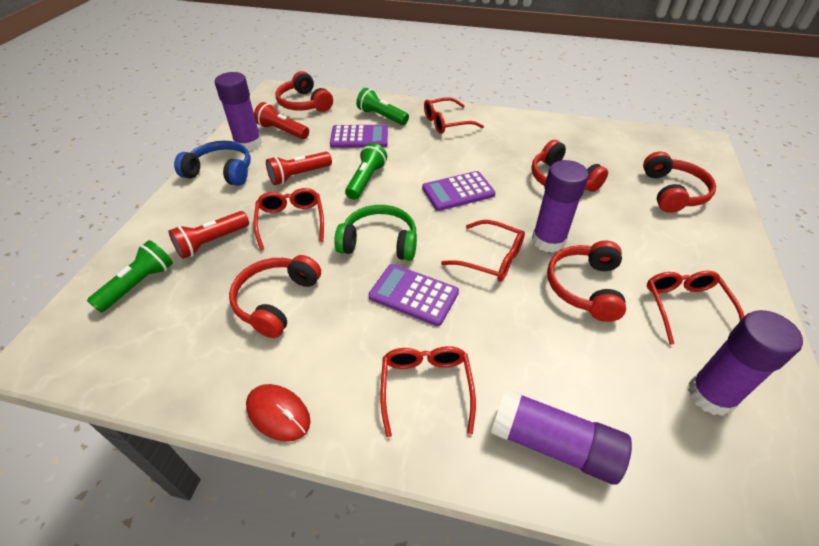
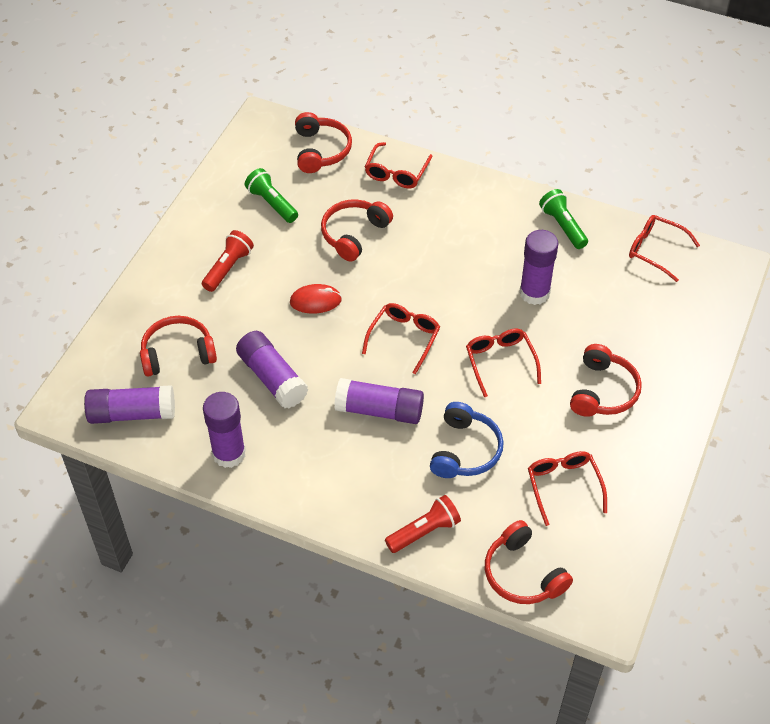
green flashlight: [87,240,173,312] [345,143,387,200] [356,88,409,125] = 3 -> [245,168,298,223] [539,189,588,249] = 2
green headphones: [334,205,417,261] = 1 -> none = 0
purple calculator: [330,125,388,148] [369,264,459,326] [422,171,496,211] = 3 -> none = 0
purple glue stick: [215,72,262,151] [491,388,632,485] [532,160,589,253] [688,310,803,416] = 4 -> [84,385,175,424] [203,392,246,468] [236,331,308,408] [334,378,424,424] [519,230,559,305] = 5
red flashlight: [169,211,249,259] [254,102,309,139] [266,152,332,185] = 3 -> [202,230,254,292] [385,495,461,553] = 2

